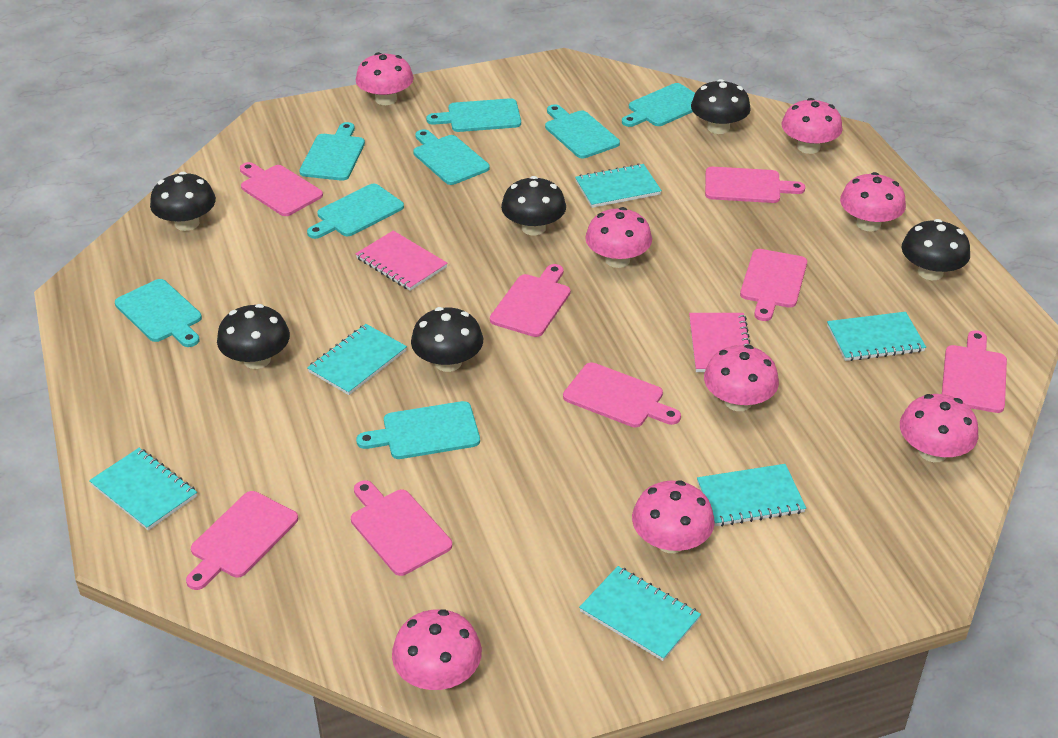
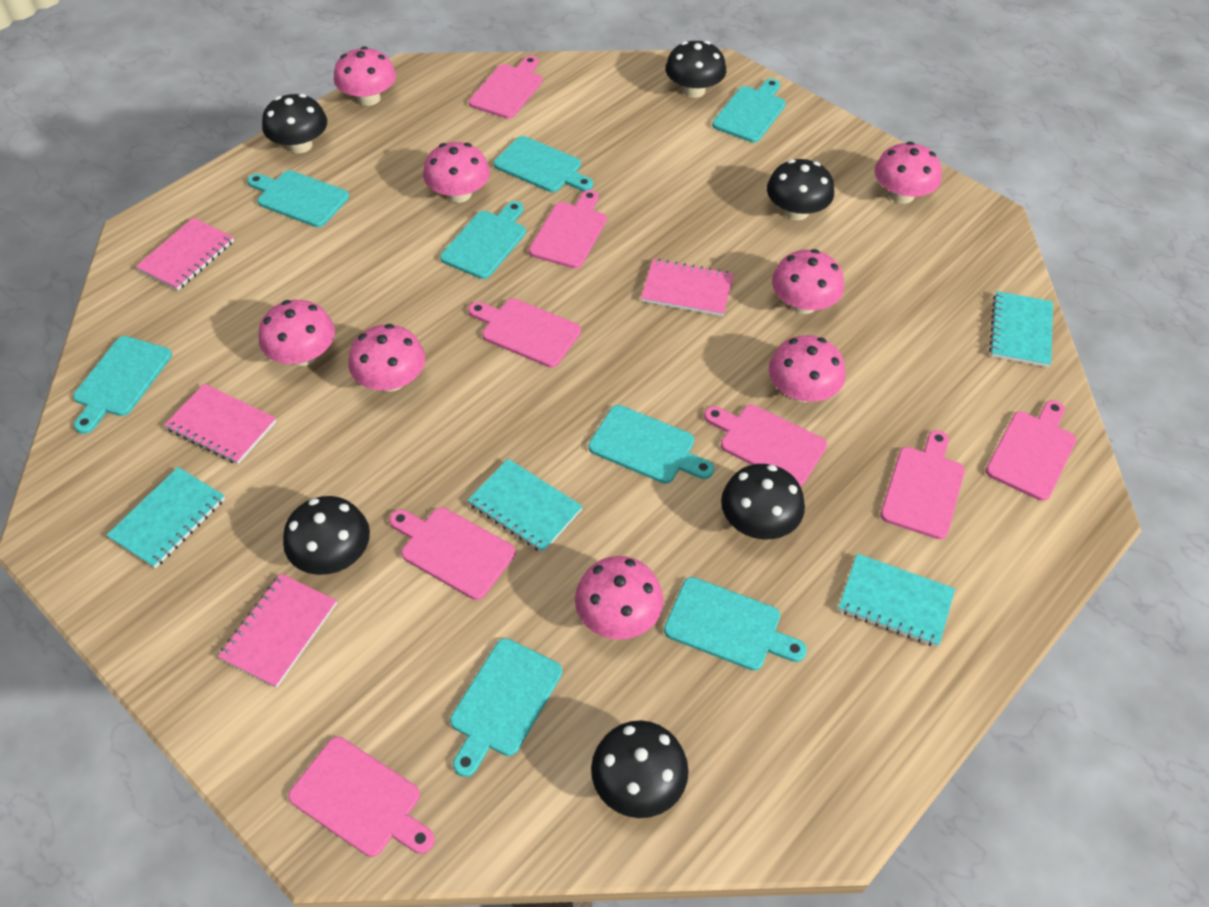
pink notebook: [355,231,448,291] [689,313,750,372] = 2 -> [136,218,234,290] [164,383,276,464] [218,574,337,688] [641,259,734,316] = 4
turquoise notebook: [89,448,197,530] [307,324,407,395] [575,164,662,208] [579,566,701,661] [697,464,806,527] [827,312,926,361] = 6 -> [106,467,225,569] [467,459,583,553] [838,554,955,647] [989,291,1053,367] = 4

